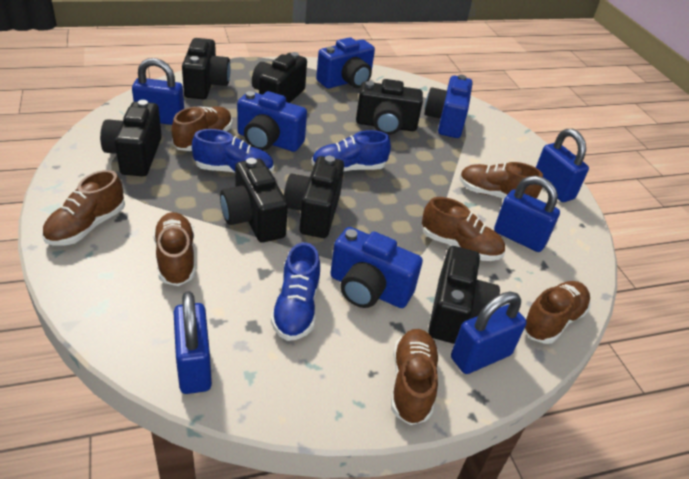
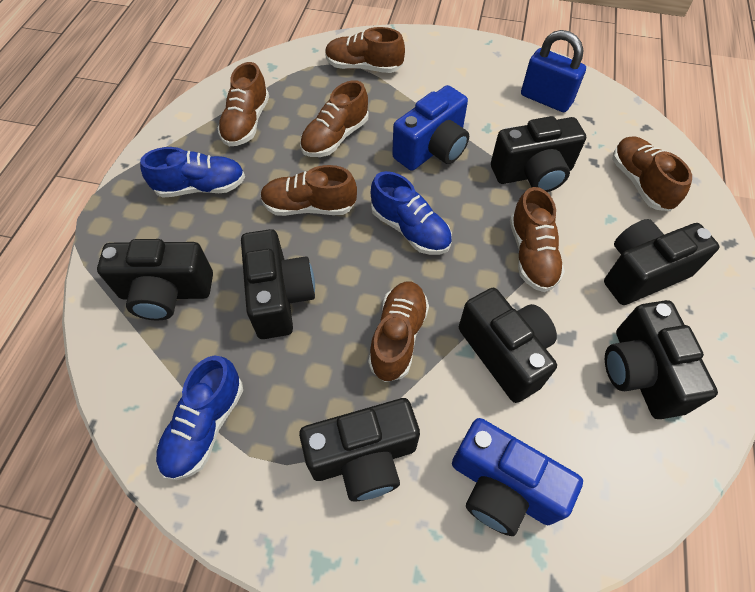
blue camera: [237,91,307,152] [316,37,375,89] [330,227,423,308] [424,75,473,138] = 4 -> [392,85,469,171] [452,418,583,536] = 2
blue padlock: [132,58,184,125] [173,291,212,394] [451,292,527,374] [494,176,560,252] [536,129,589,202] = 5 -> [521,30,586,112] = 1

